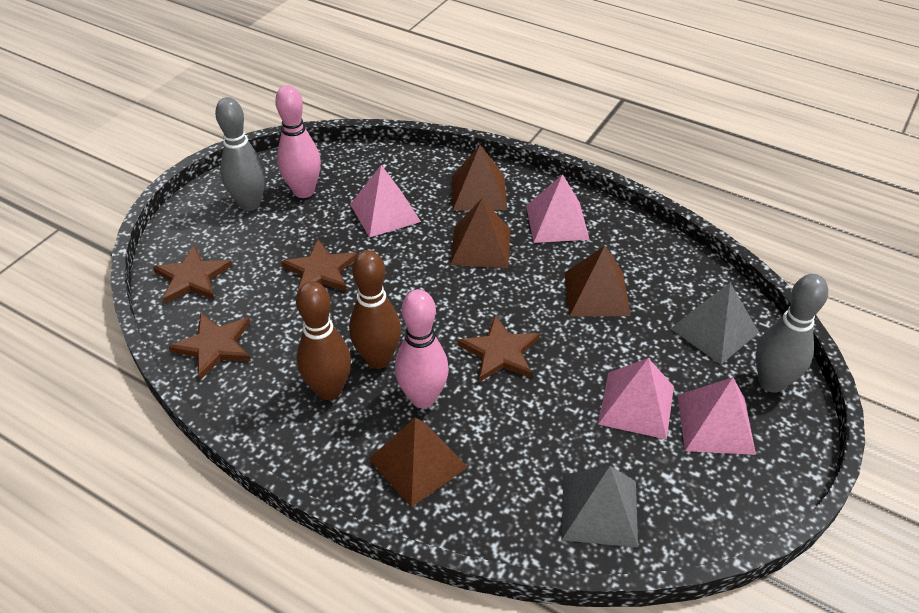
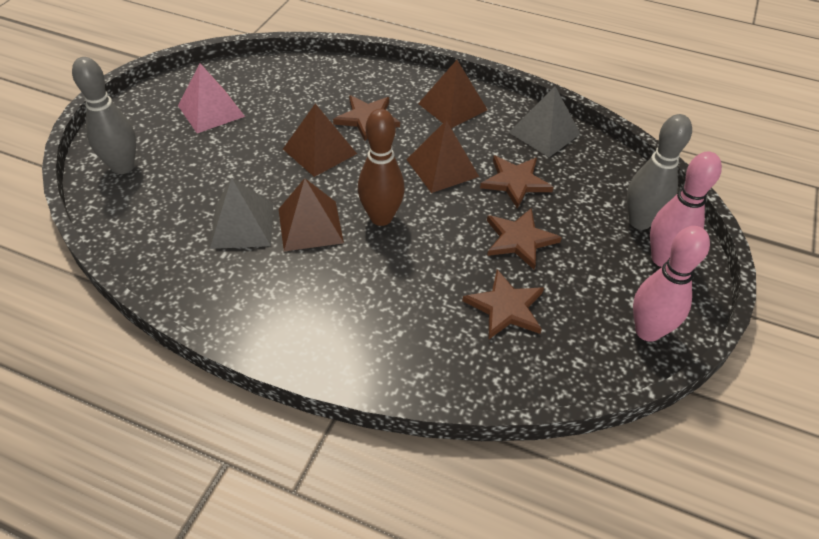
brown bowling pin: [296,281,351,400] [349,250,401,369] = 2 -> [358,109,405,226] = 1
pink pyramid: [350,165,421,238] [526,174,590,243] [598,358,674,440] [677,377,756,455] = 4 -> [178,64,245,133] = 1

